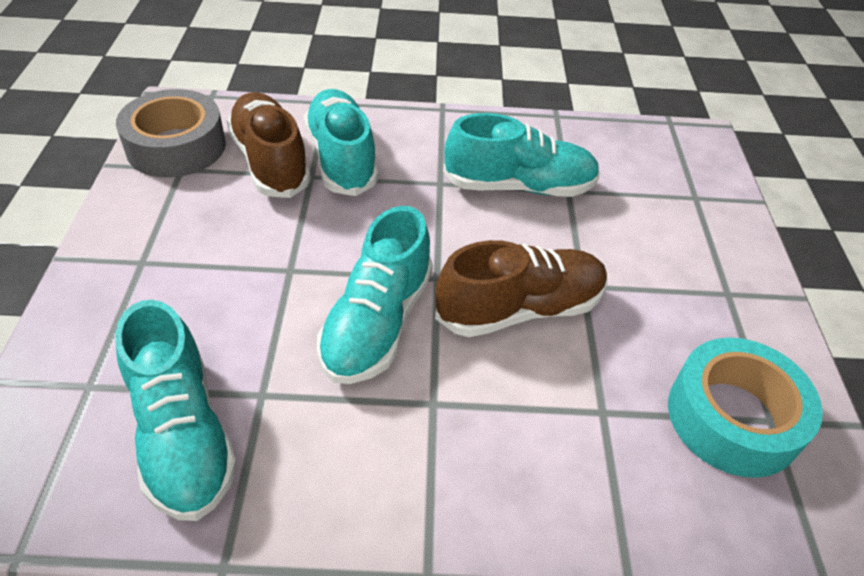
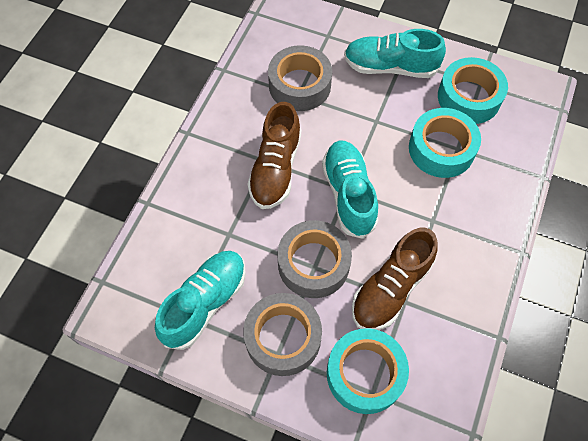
grey tape: [116,89,226,178] = 1 -> [243,293,322,376] [268,45,332,111] [277,220,352,298] = 3
turquoise shoe: [115,300,238,521] [304,89,378,196] [317,206,433,384] [443,113,600,197] = 4 -> [155,251,246,350] [322,140,378,239] [344,29,446,78] = 3
turquoise tape: [668,338,823,478] = 1 -> [327,328,409,414] [409,108,481,178] [438,57,508,124] = 3

